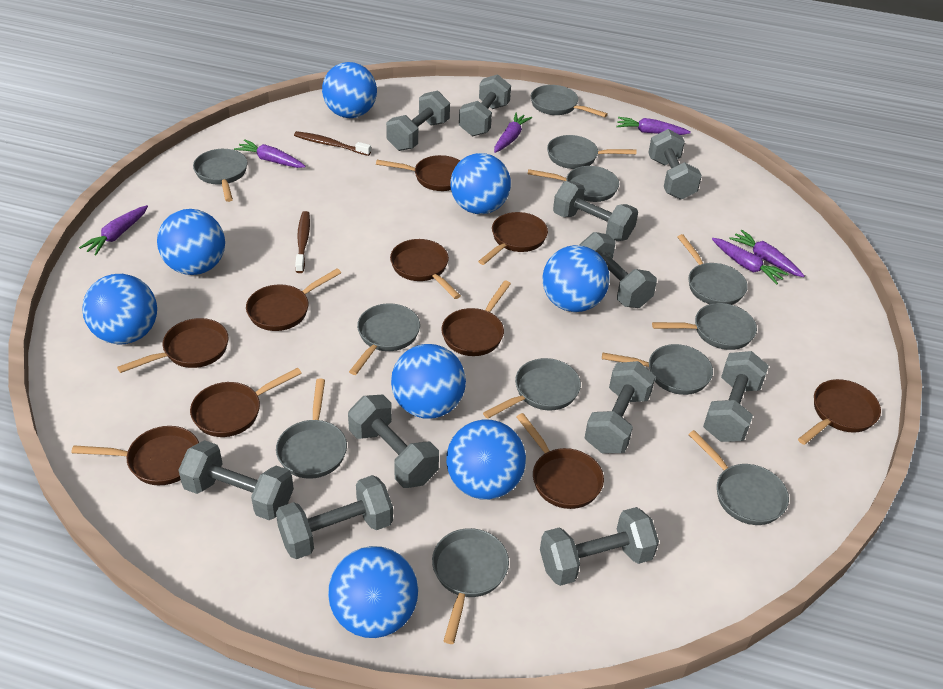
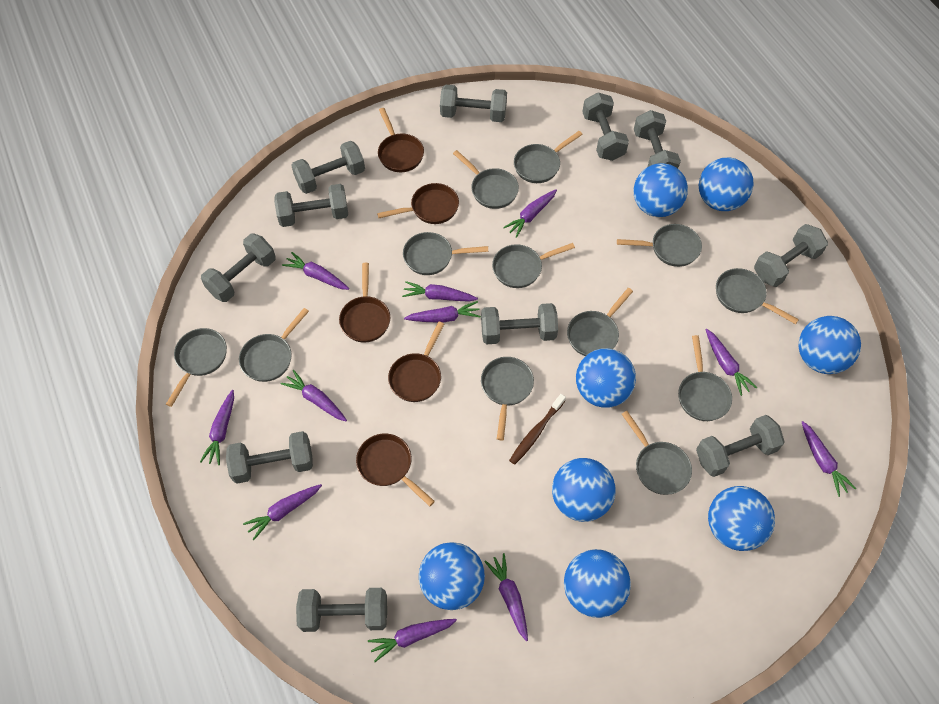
brown pan: [72,426,199,485] [117,318,228,373] [190,368,302,437] [246,268,341,331] [376,155,460,191] [390,239,461,299] [441,280,511,356] [478,212,548,265] [516,413,604,509] [798,379,881,445] = 10 -> [339,263,390,343] [356,434,435,506] [377,183,459,224] [378,108,424,172] [388,322,444,402] = 5
brown toothbrush: [294,131,371,156] [295,211,310,273] = 2 -> [509,394,566,465] = 1
purple carrot: [79,205,148,255] [234,139,306,168] [494,113,532,153] [617,117,691,135] [712,238,788,284] [729,230,804,277] = 6 -> [200,390,234,465] [243,484,322,540] [281,370,347,421] [282,252,349,290] [368,619,457,662] [402,281,478,302] [404,301,481,323] [484,553,528,641] [503,190,557,238] [706,329,757,396] [802,421,856,497] = 11

